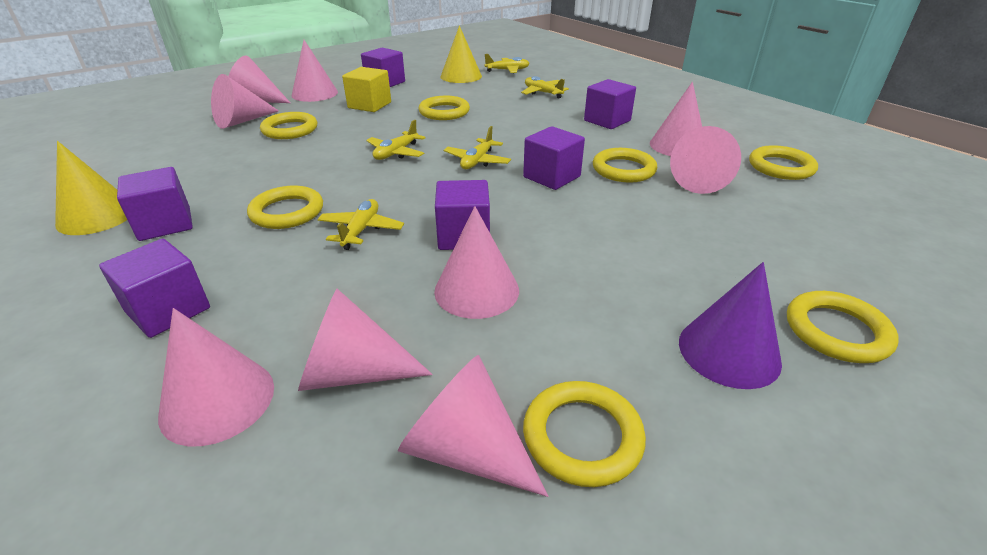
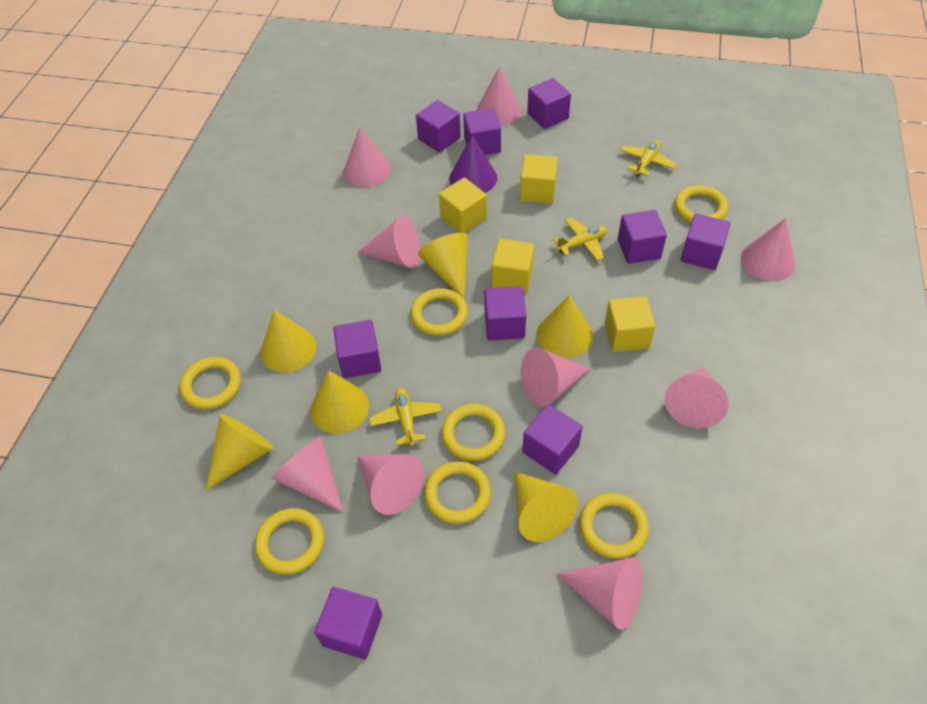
purple cube: [99,239,210,338] [117,167,193,241] [361,48,405,87] [435,180,490,250] [523,126,585,190] [584,79,636,129] = 6 -> [314,587,382,659] [333,320,381,378] [416,100,461,153] [463,108,501,155] [484,286,526,340] [522,404,583,474] [527,78,571,129] [618,210,667,264] [681,214,730,270] = 9
yellow cone: [55,141,127,235] [441,25,482,83] = 2 -> [205,414,273,491] [261,310,316,373] [311,371,369,434] [418,233,468,299] [515,472,578,542] [537,295,593,358] = 6
yellow cube: [342,67,391,112] = 1 -> [439,178,487,233] [492,239,534,293] [520,154,558,204] [605,296,656,352] = 4
yellow plane: [317,199,404,250] [366,120,426,160] [444,126,511,169] [485,54,530,73] [521,76,569,99] = 5 -> [369,388,441,446] [553,217,607,261] [620,140,676,177] = 3

